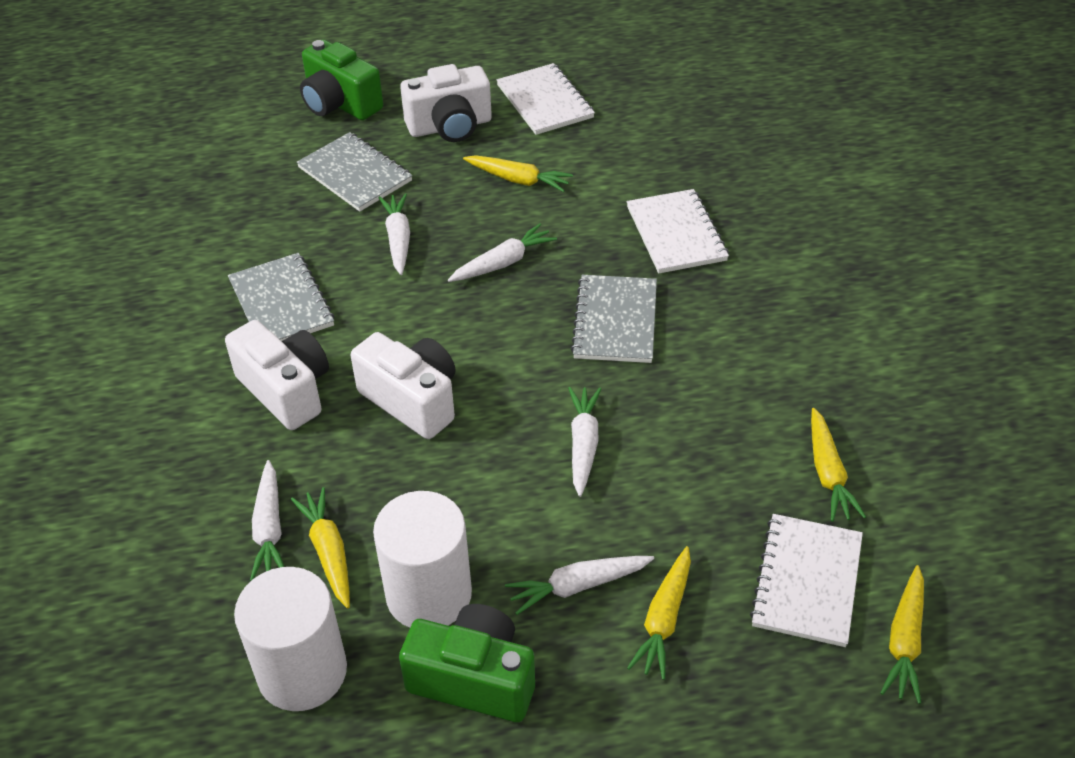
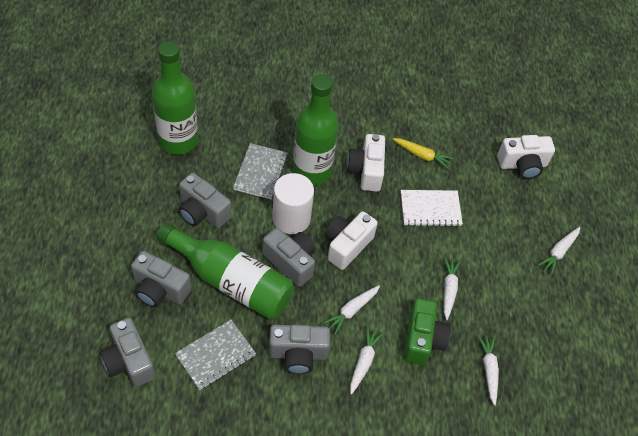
green bottle: none = 0 -> [152,41,198,155] [156,223,294,319] [293,74,338,185] = 3
green camera: [300,40,383,120] [399,604,535,722] = 2 -> [404,298,451,365] = 1
grey camera: none = 0 -> [100,318,155,387] [131,251,191,307] [178,173,231,228] [262,228,316,287] [269,325,330,374] = 5
grey notebook: [228,253,334,341] [297,132,413,212] [571,275,657,363] = 3 -> [175,320,256,390] [233,143,288,199] = 2
white cylinder: [234,567,347,711] [373,491,472,628] = 2 -> [273,173,314,234] = 1
white notebook: [496,63,595,135] [627,189,729,273] [750,514,863,647] = 3 -> [401,190,463,227] = 1
yellow carrot: [291,487,350,608] [463,155,573,192] [627,546,691,680] [811,408,866,522] [880,565,924,704] = 5 -> [393,138,454,169] = 1

